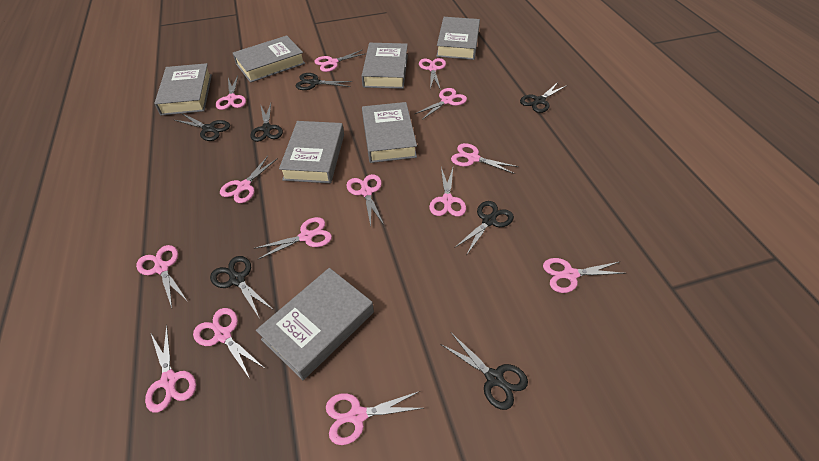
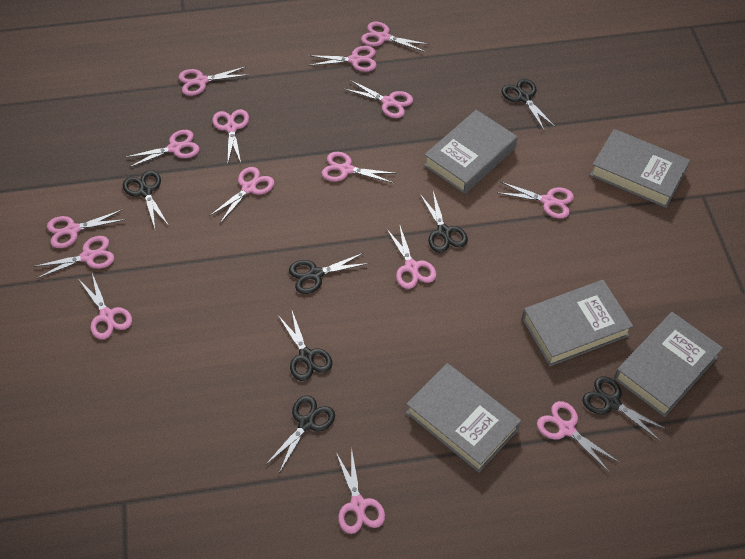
grey book: [154,63,212,115] [233,35,305,83] [256,268,374,380] [279,121,344,183] [362,43,408,89] [362,102,417,163] [436,17,480,60] = 7 -> [406,363,521,473] [424,110,518,194] [522,280,633,366] [590,129,690,208] [614,312,723,417] = 5
pink scissors: [136,245,187,308] [145,325,196,413] [193,308,264,379] [216,76,246,110] [220,156,278,203] [254,217,332,260] [314,50,367,72] [326,391,424,445] [346,174,384,226] [415,88,467,120] [419,58,446,90] [429,167,466,217] [451,143,519,174] [543,258,626,293] = 14 -> [33,236,115,278] [47,209,126,248] [79,273,132,340] [126,130,200,168] [179,66,247,96] [209,167,274,223] [212,109,249,163] [308,46,377,72] [322,152,397,183] [336,447,385,534] [344,80,413,118] [361,22,427,52] [386,224,436,289] [499,182,574,219] [537,401,619,473] = 15

